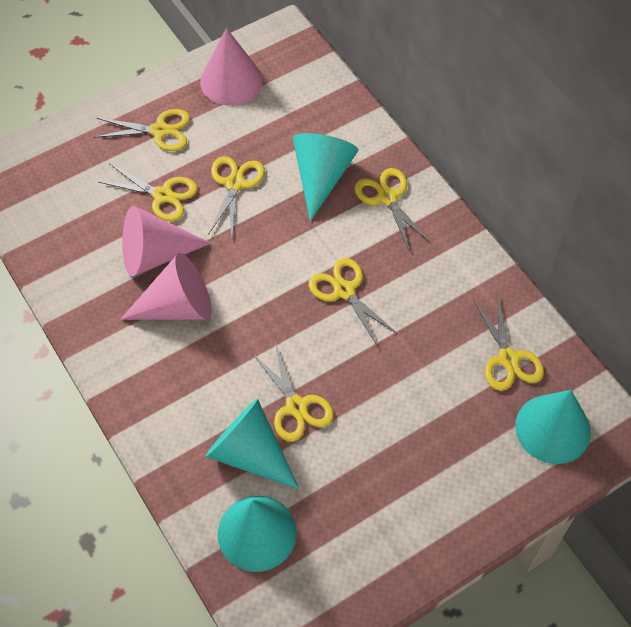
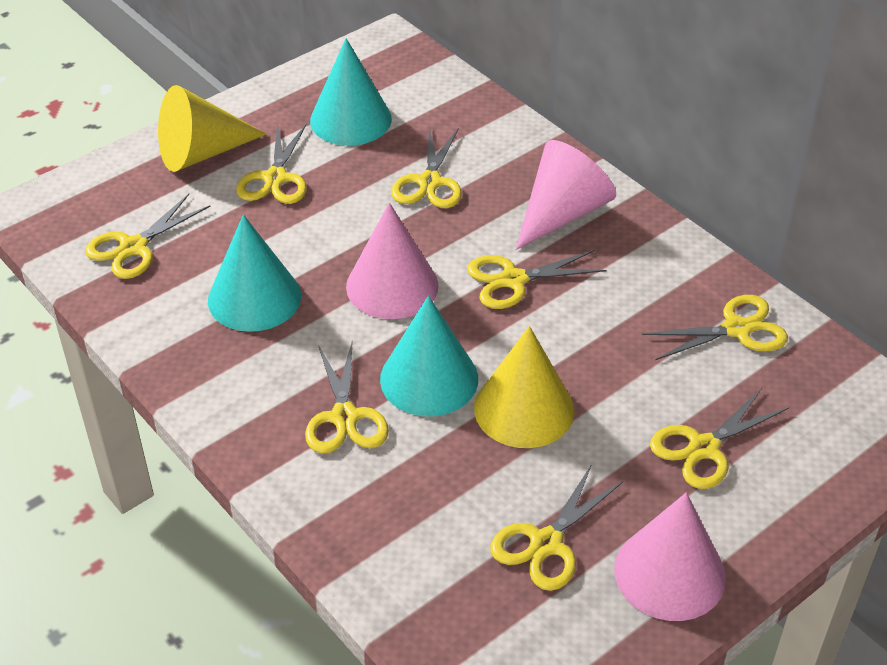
turquoise cone: [205,399,299,489] [218,496,297,572] [293,133,358,221] [515,390,591,464] = 4 -> [208,215,301,332] [310,38,392,146] [380,296,478,416] = 3
yellow cone: none = 0 -> [158,85,267,172] [474,326,574,448] = 2
yellow scissors: [94,109,190,151] [98,164,198,221] [208,156,265,235] [252,342,334,442] [309,258,398,347] [354,168,431,250] [473,294,544,391] = 7 -> [85,194,211,279] [236,123,307,204] [305,339,389,454] [391,127,462,208] [467,250,607,309] [490,464,623,591] [642,295,788,360] [650,388,789,489] = 8

